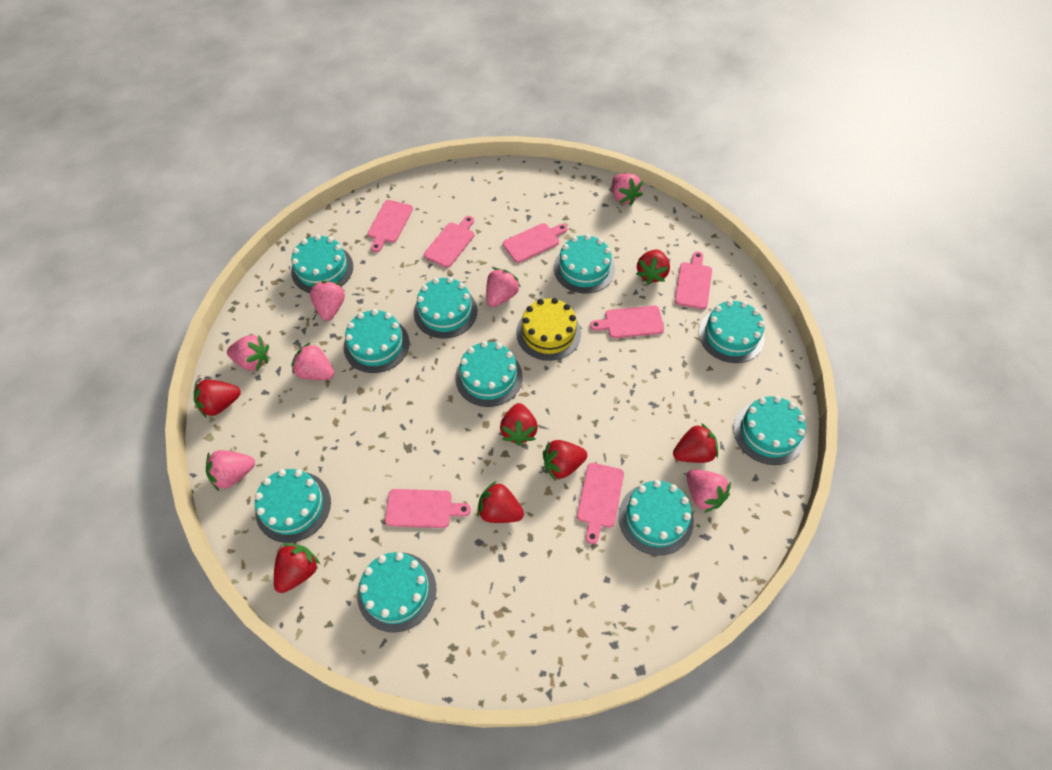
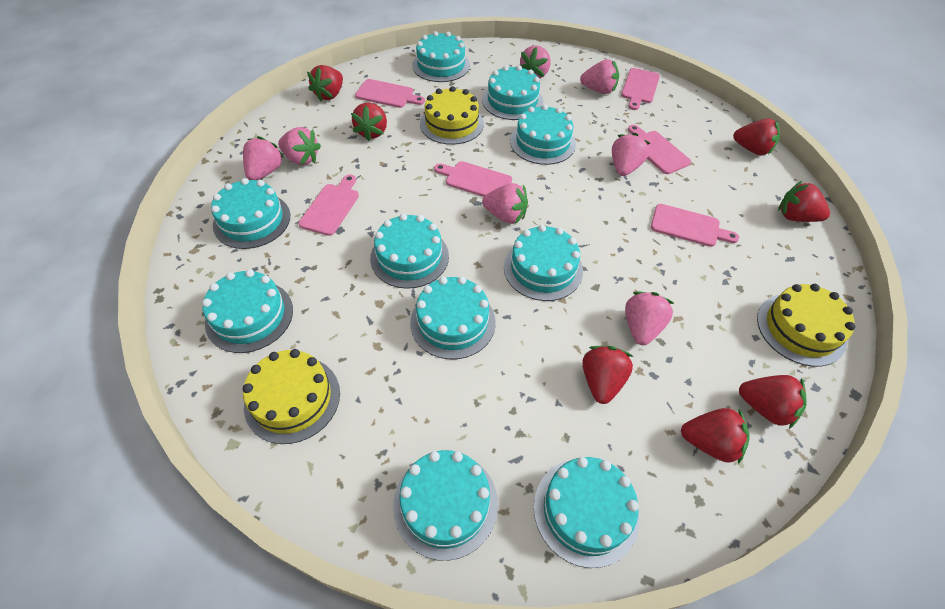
pink cutting board: [368,200,413,252] [385,489,471,528] [424,216,474,268] [503,223,568,263] [577,463,624,544] [590,306,664,338] [675,251,712,309] = 7 -> [299,174,359,236] [355,79,425,108] [434,161,512,197] [621,68,660,110] [628,125,691,174] [651,204,739,247] = 6
yellow cake: [516,298,581,361] = 1 -> [243,349,340,444] [420,86,484,145] [757,284,855,367] = 3

